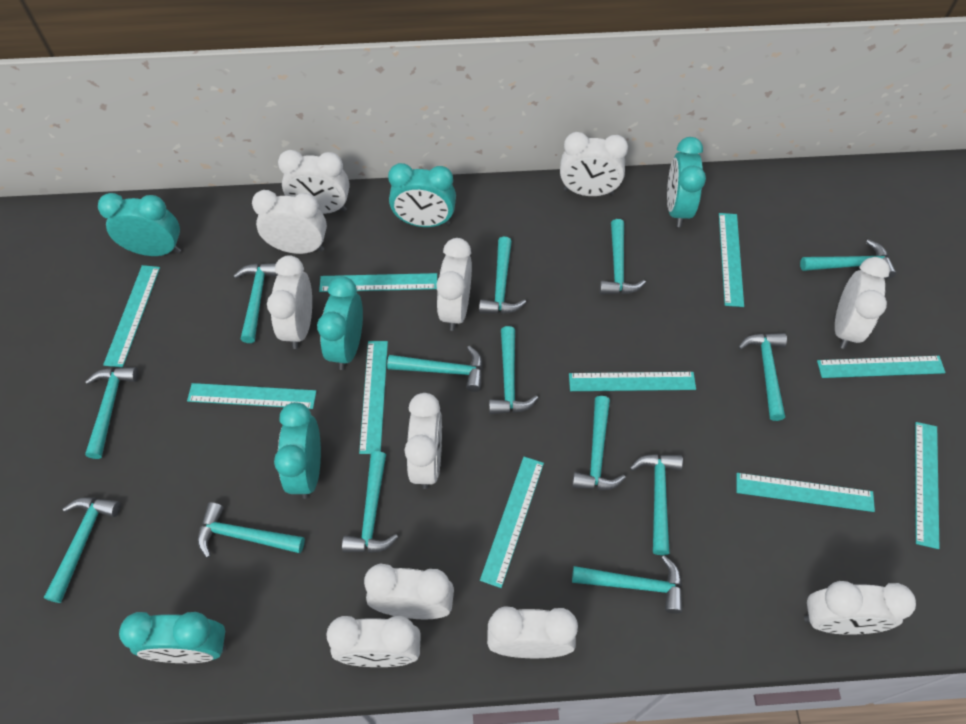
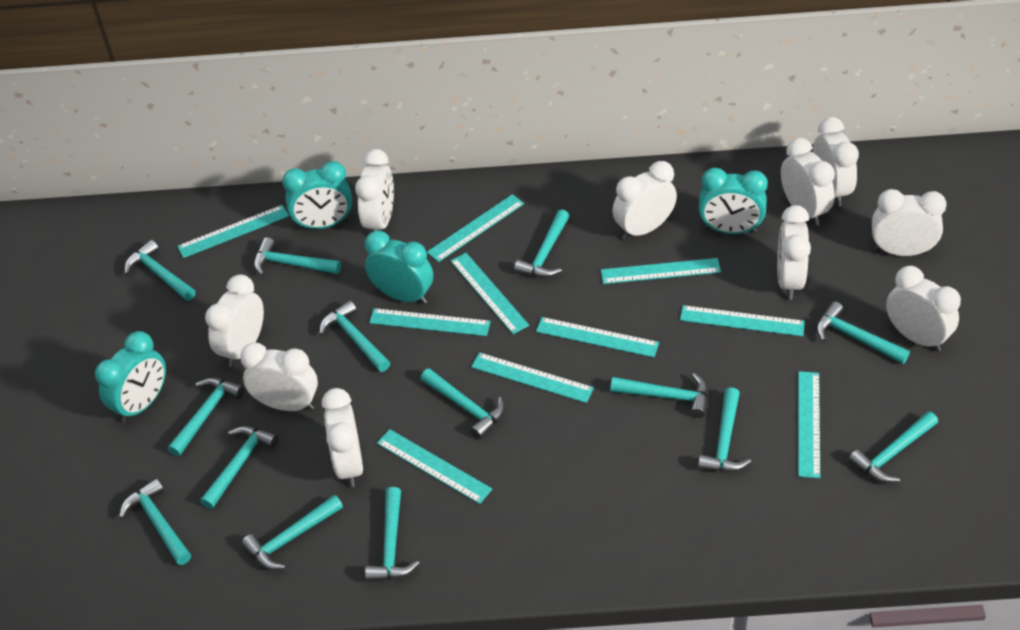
turquoise clock: [98,193,181,256] [119,612,226,663] [274,402,321,499] [317,276,363,370] [388,163,456,227] [667,137,706,227] = 6 -> [95,331,166,423] [282,161,352,230] [365,230,433,304] [699,168,768,234] = 4
white clock: [252,190,327,254] [267,255,312,349] [278,150,350,214] [327,616,421,667] [364,563,454,619] [405,393,442,489] [436,238,472,331] [487,606,578,658] [560,132,628,196] [804,581,916,635] [835,257,890,349] = 11 -> [205,274,264,367] [240,342,318,411] [322,388,363,487] [355,149,394,232] [612,161,677,240] [777,205,811,299] [781,138,835,226] [813,117,859,206] [872,189,947,256] [886,266,961,352] = 10

